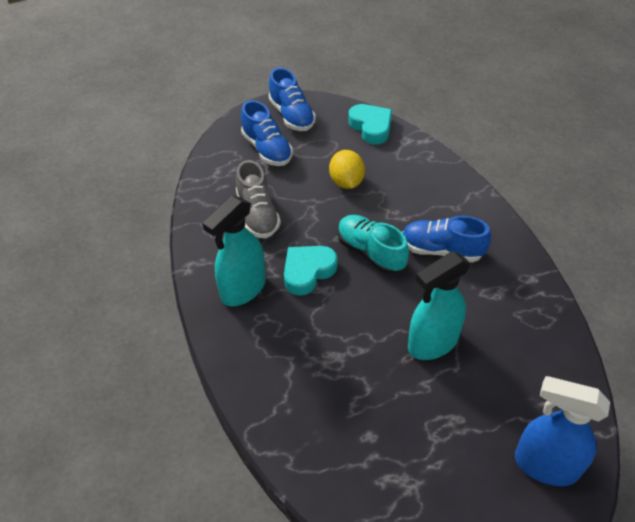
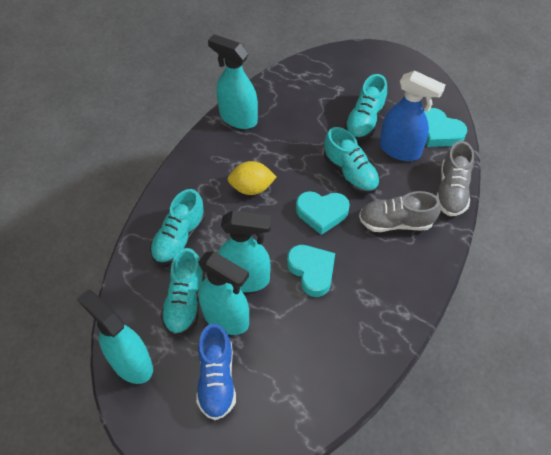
blue shoe: [241,100,293,166] [269,68,316,131] [402,216,491,262] = 3 -> [196,323,236,420] = 1
grey shoe: [236,160,281,238] = 1 -> [359,191,441,232] [436,141,474,216] = 2
turquoise heart: [284,246,337,296] [348,104,392,144] = 2 -> [287,245,335,297] [296,191,350,235] [424,108,467,147] = 3
turquoise shoe: [338,215,409,274] = 1 -> [150,189,205,265] [161,248,205,336] [324,127,380,194] [344,74,387,140] = 4
turquoise spray bottle: [202,196,266,306] [408,252,471,360] = 2 -> [77,290,153,384] [198,251,249,335] [208,34,258,129] [218,210,272,292] = 4

